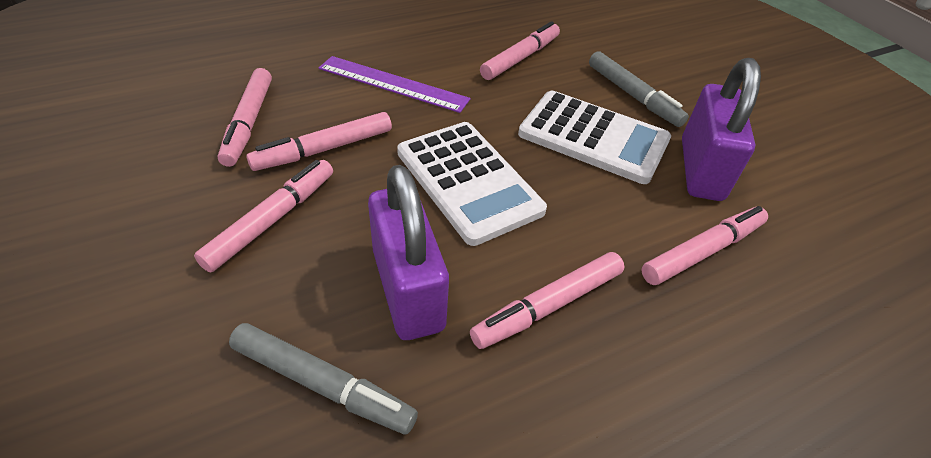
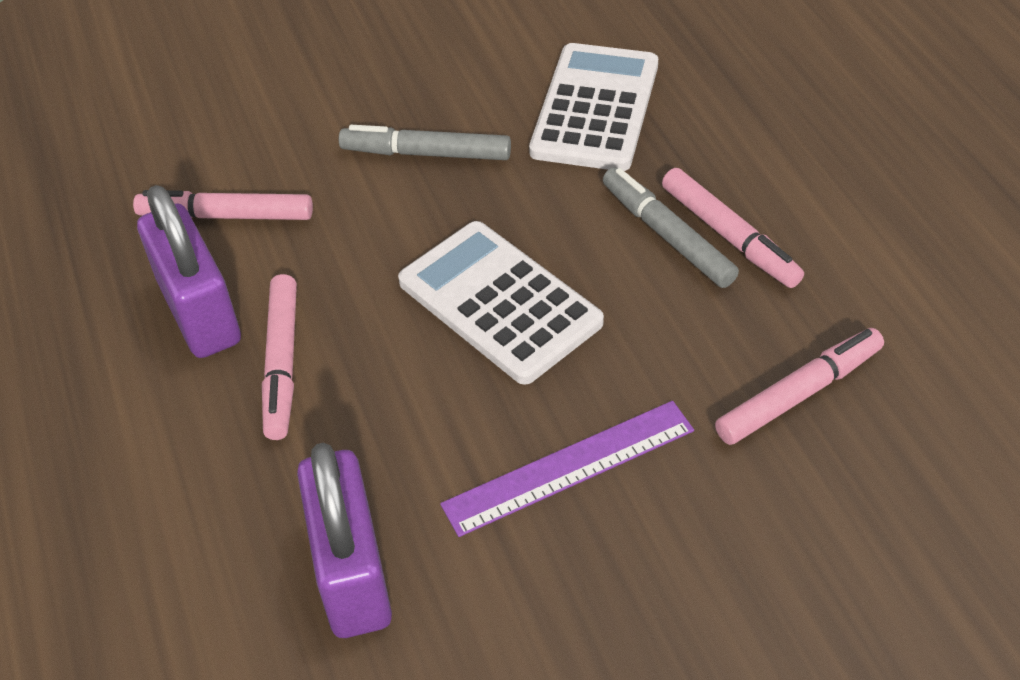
pink marker: [194,160,333,272] [218,68,272,167] [246,112,392,171] [470,252,624,349] [480,21,560,80] [641,206,768,285] = 6 -> [133,190,313,220] [262,274,297,440] [662,168,804,288] [715,328,884,445] = 4

